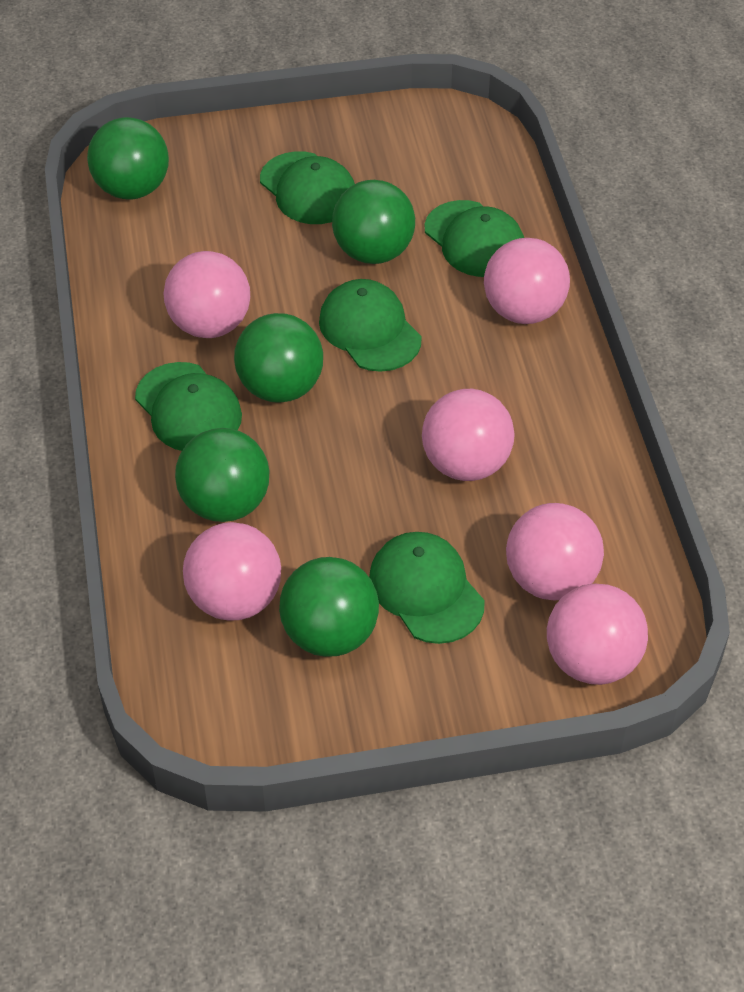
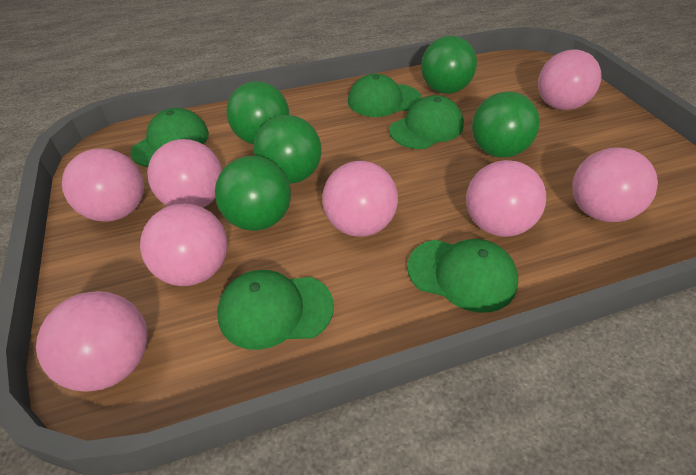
pink ball: [163,251,250,338] [183,522,281,621] [422,389,515,481] [484,238,570,324] [506,503,604,600] [547,584,648,685] = 6 -> [36,291,147,392] [62,148,144,222] [140,204,228,286] [147,139,222,208] [322,161,398,237] [466,160,546,237] [538,49,601,110] [572,147,658,222] = 8

